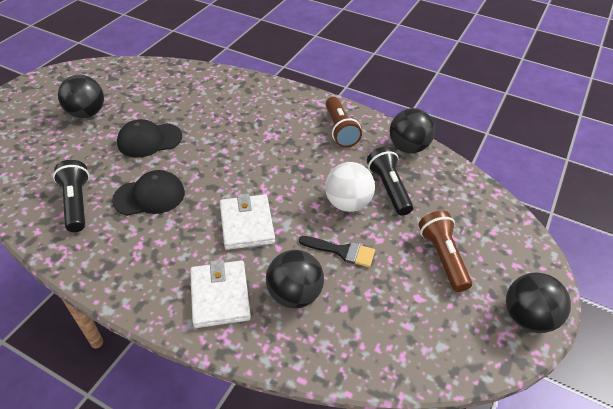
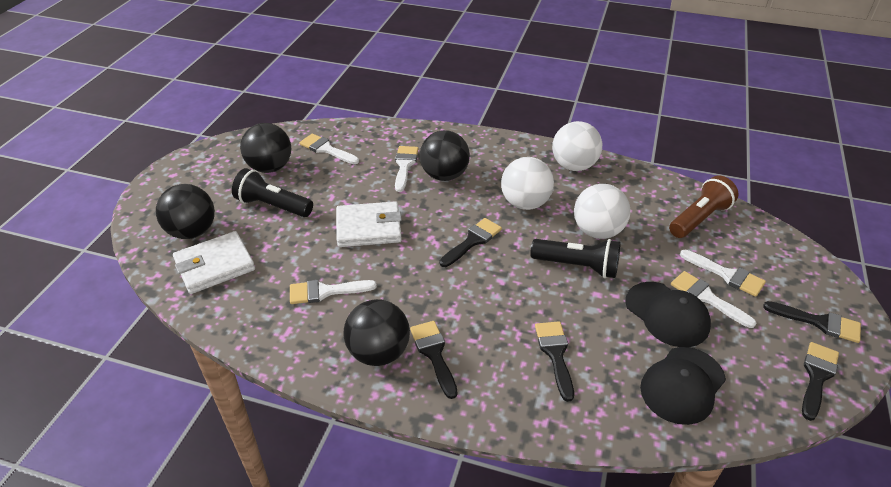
black brush: [299,236,375,267] = 1 -> [410,321,458,399] [440,218,502,267] [535,321,574,402] [763,301,861,343] [802,342,839,421] = 5
brown flashlight: [326,97,362,148] [419,210,472,292] = 2 -> [669,176,739,238] = 1
white ball: [325,162,375,212] = 1 -> [501,157,554,210] [552,121,602,171] [574,184,630,239] = 3
white brush: none = 0 -> [290,280,377,304] [299,134,359,164] [395,146,418,192] [671,271,756,328] [680,250,766,297] = 5

